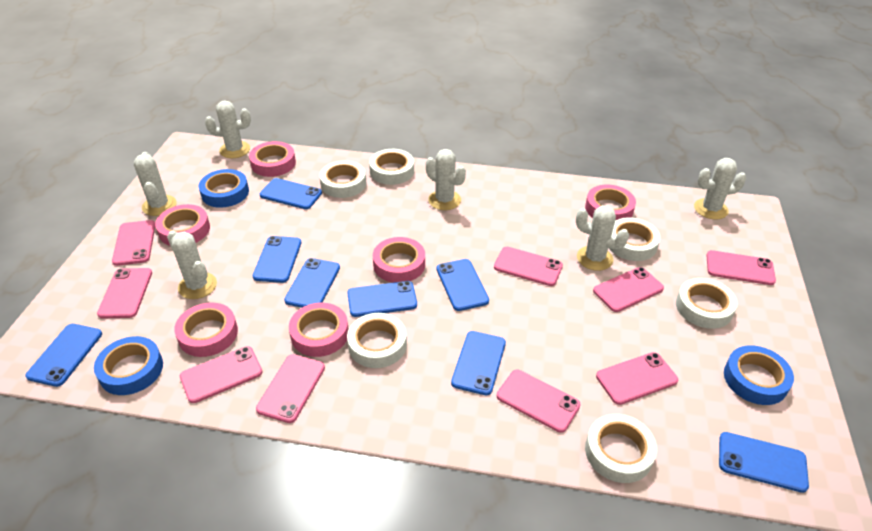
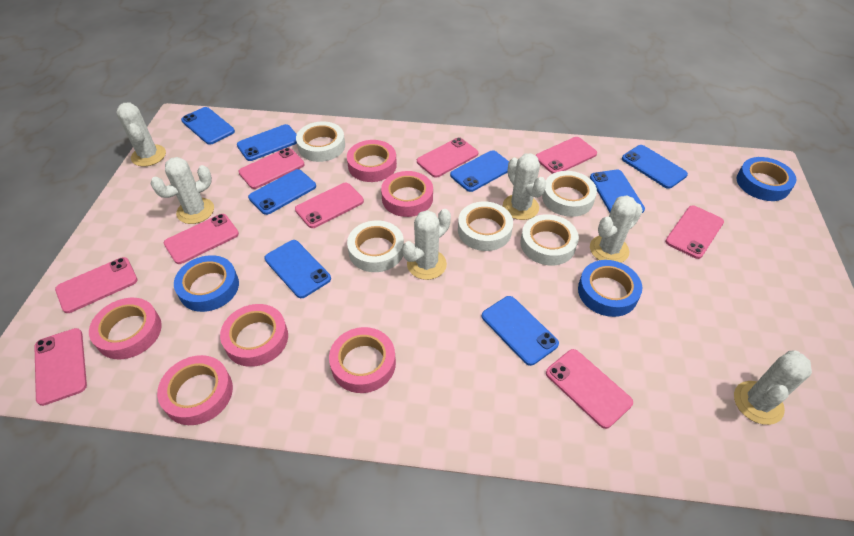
white tape: [319,160,366,198] [347,313,407,368] [369,149,414,185] [585,414,657,483] [609,217,661,261] [676,278,738,329] = 6 -> [296,121,345,162] [347,220,404,272] [458,201,513,251] [520,214,579,265] [542,171,597,217] = 5

